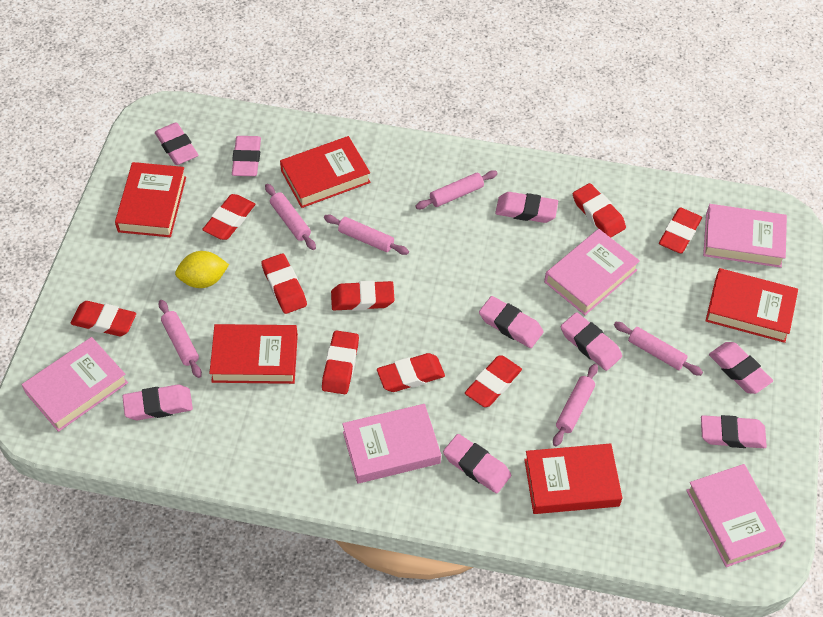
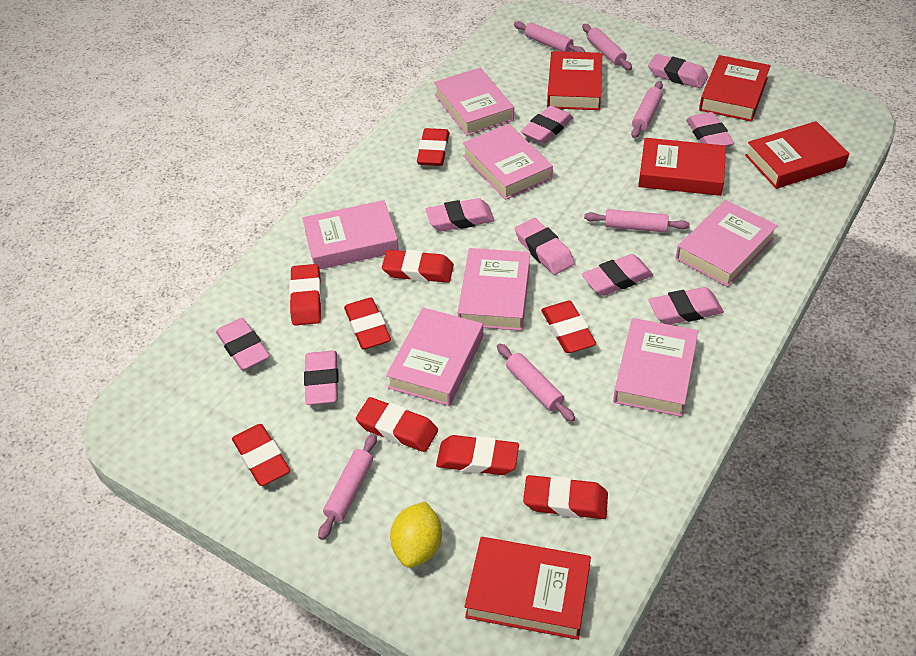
pink book: [22,337,128,432] [342,404,441,484] [544,229,640,315] [686,464,786,567] [703,204,787,268] = 5 -> [302,200,399,270] [386,308,483,406] [434,68,514,136] [458,248,530,331] [462,124,553,200] [613,318,698,417] [676,200,778,287] = 7

